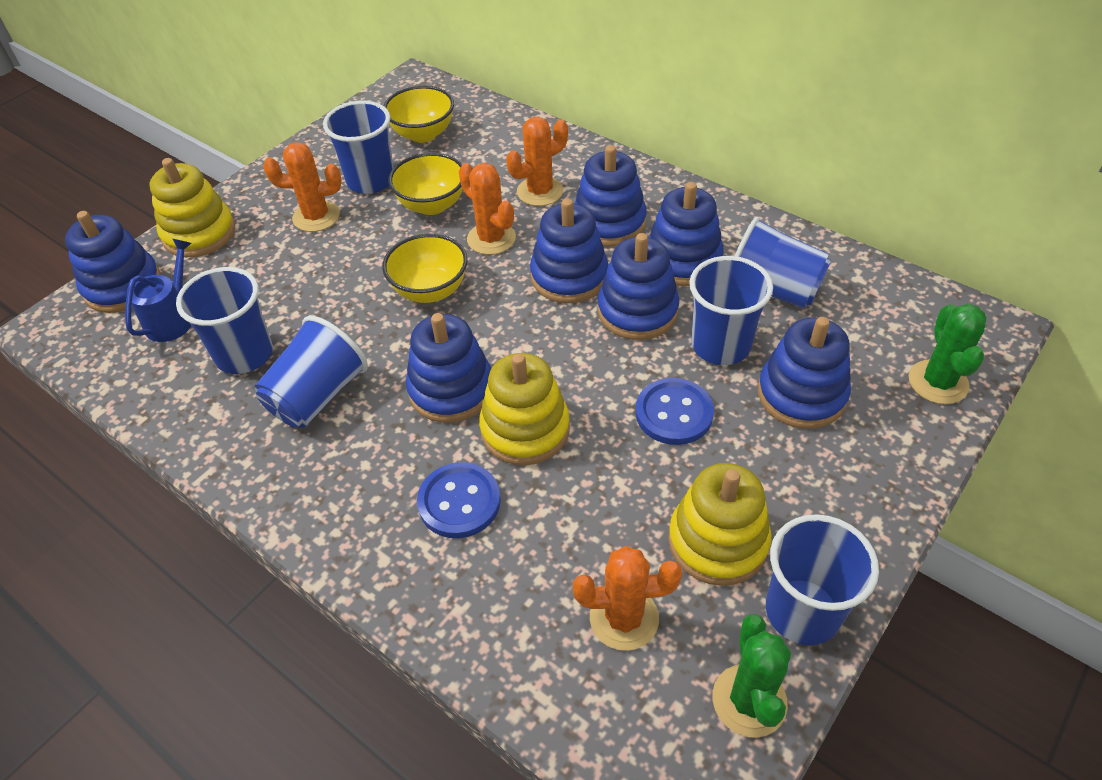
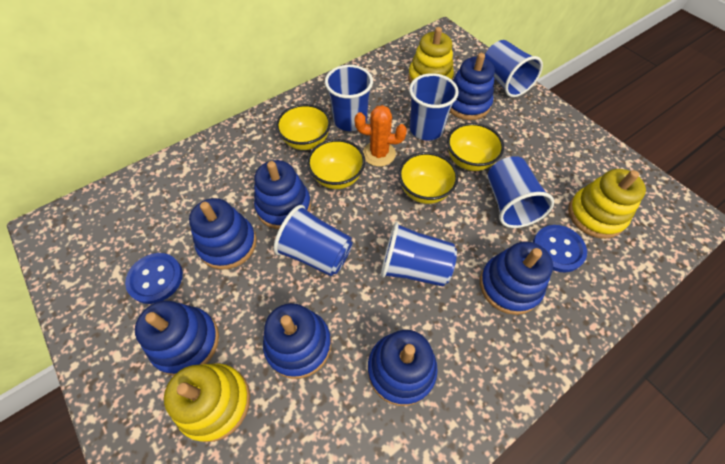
blue watering can: [125,239,191,342] = 1 -> none = 0
green cactus: [713,614,791,738] [909,304,987,404] = 2 -> none = 0
orange cactus: [263,142,342,232] [459,163,516,255] [506,116,568,206] [573,546,682,651] = 4 -> [354,105,407,167] = 1
yellow bowl: [382,233,468,303] [384,85,454,143] [389,153,463,215] = 3 -> [276,104,331,150] [307,139,365,189] [399,152,458,204] [447,123,504,171] = 4

